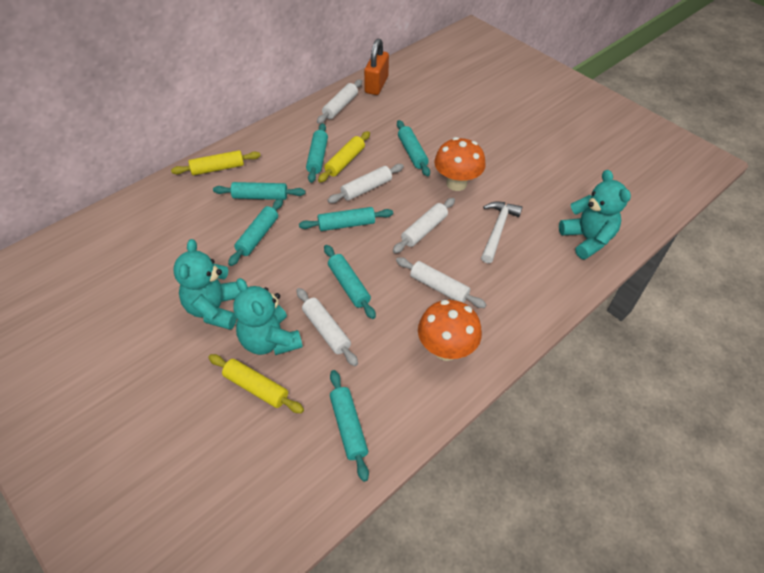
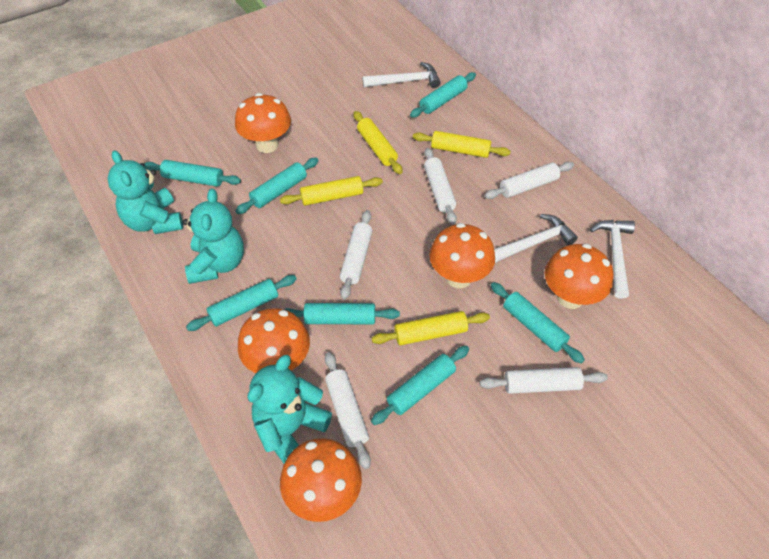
orange mushroom: [418,300,482,361] [434,137,486,191] = 2 -> [235,93,291,153] [238,308,310,373] [280,438,362,522] [429,223,495,288] [545,244,613,309] = 5
orange padlock: [364,39,389,95] = 1 -> none = 0
white hammer: [481,202,523,263] = 1 -> [362,62,441,88] [494,214,578,263] [590,220,635,299] = 3
yellow rolling pin: [171,150,261,175] [208,354,304,413] [318,131,370,183] = 3 -> [280,176,383,206] [354,111,403,174] [371,311,490,345] [413,131,511,158] = 4

